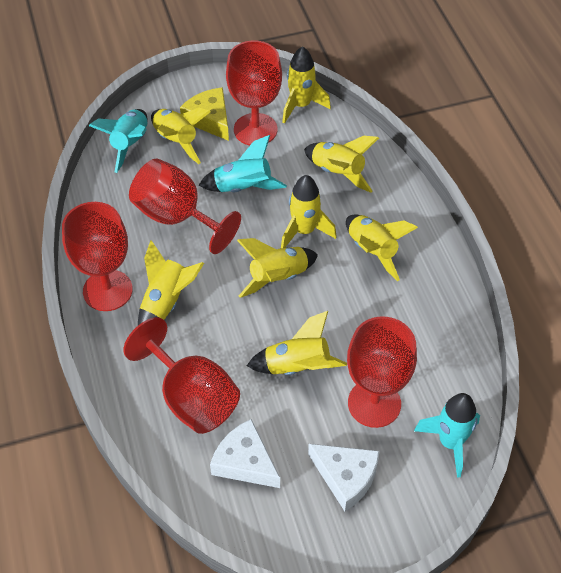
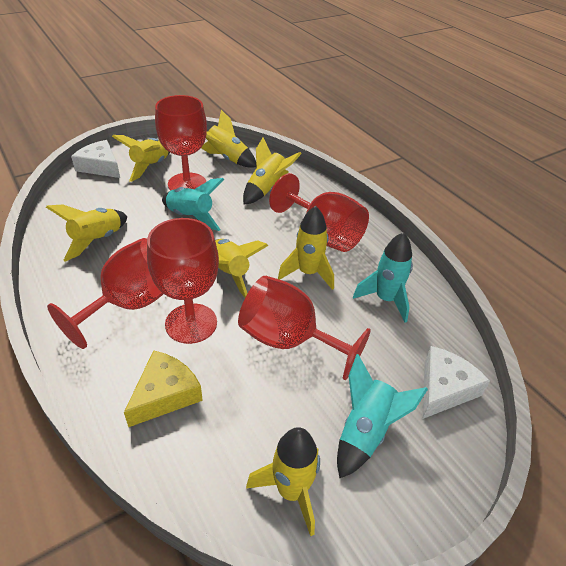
yellow rocket: [138,240,204,325] [151,108,210,164] [237,238,318,298] [247,311,347,375] [281,175,337,248] [282,46,331,124] [304,136,379,193] [346,215,418,281] = 8 -> [46,205,127,262] [112,135,170,182] [201,110,256,168] [215,239,268,297] [243,137,302,204] [246,427,320,536] [278,206,334,290] = 7

